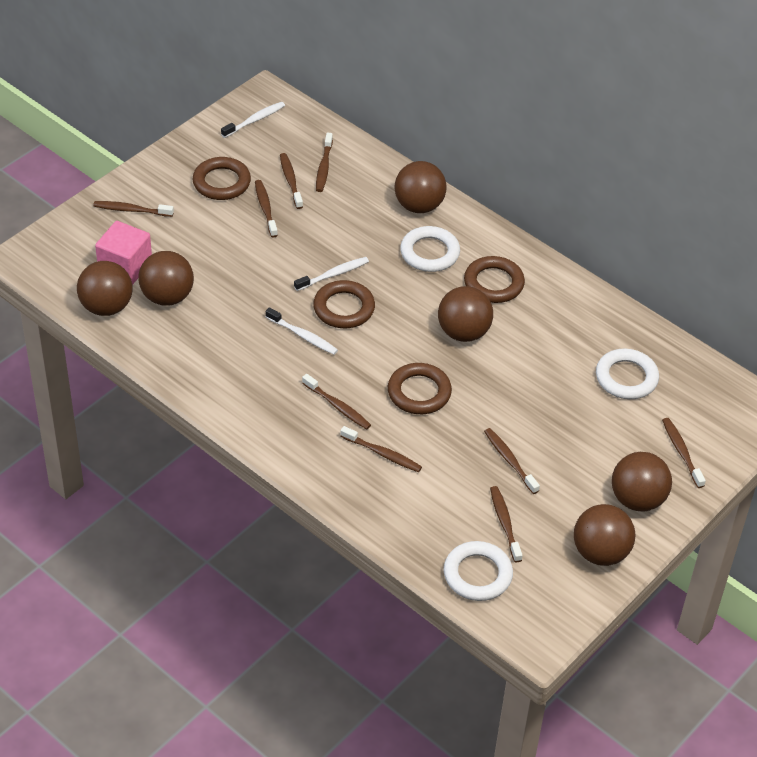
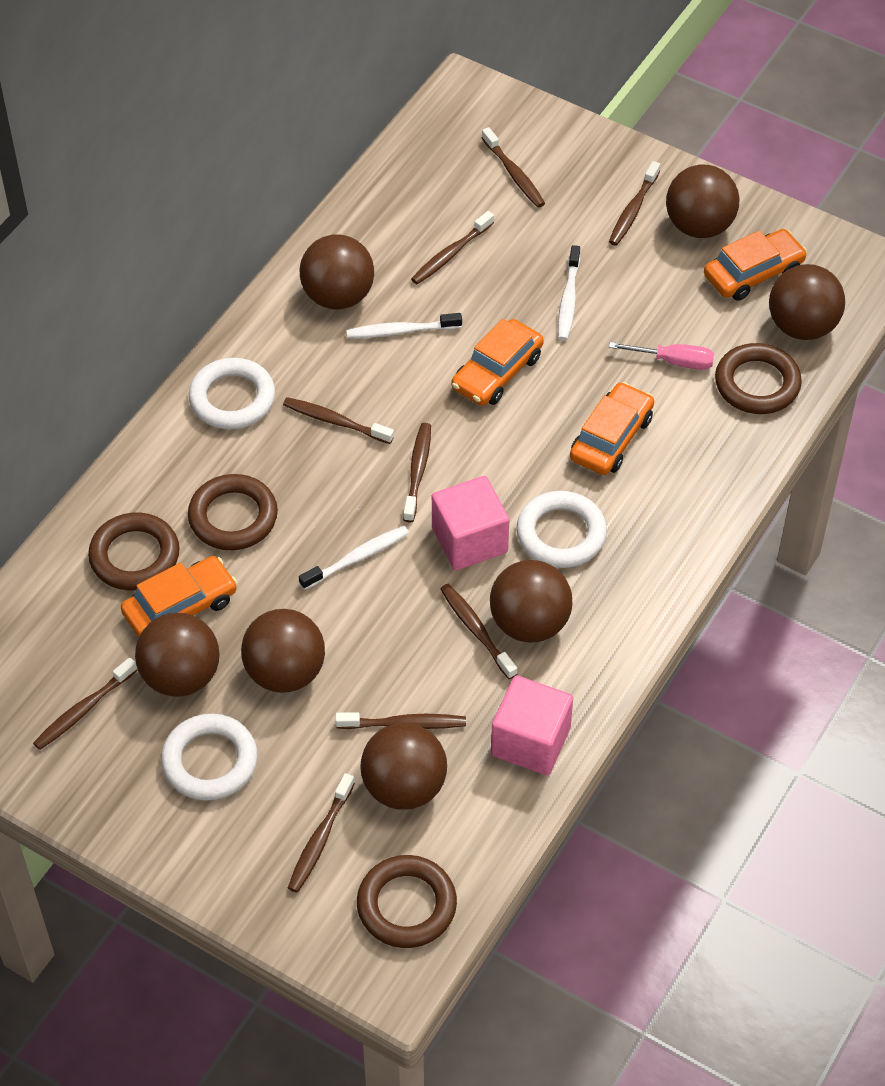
brown ball: [77,261,133,316] [138,251,194,306] [395,161,447,213] [438,286,493,342] [574,504,635,566] [612,452,672,512] = 6 -> [135,613,219,697] [241,609,325,693] [300,234,374,309] [360,723,447,810] [490,560,572,643] [666,165,740,238] [769,264,845,340] = 7
orange car: none = 0 -> [121,556,237,637] [451,319,544,406] [570,382,654,475] [704,229,807,301] = 4
pink cube: [95,221,152,285] = 1 -> [432,476,509,570] [491,676,573,775] = 2
pink screwdriver: none = 0 -> [609,342,714,370] = 1

